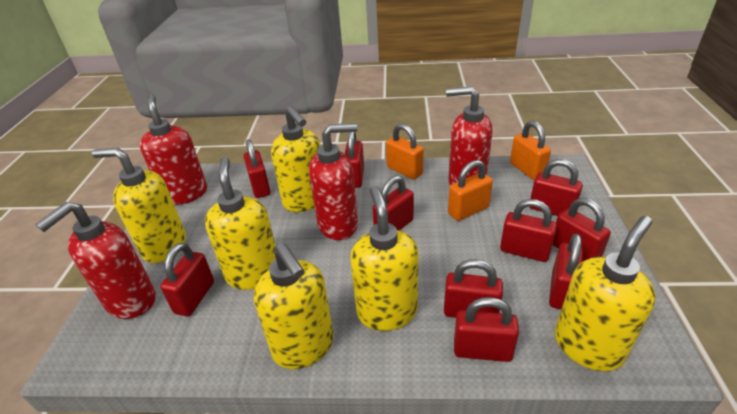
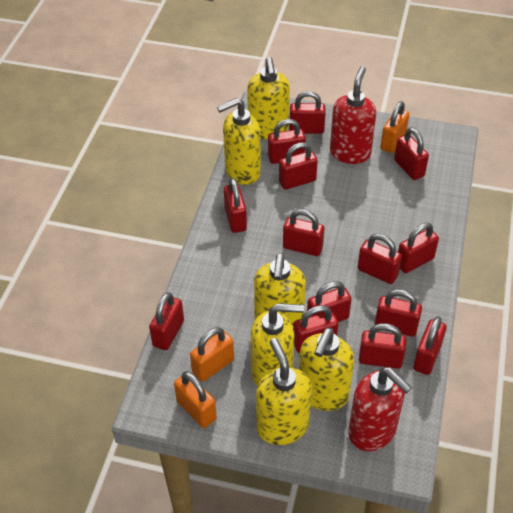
red padlock: [160,243,214,316] [243,139,271,198] [345,132,364,188] [373,175,414,231] [444,259,503,318] [454,297,519,362] [500,199,557,262] [529,159,583,216] [549,234,583,309] [553,198,611,261] = 10 -> [149,292,184,350] [224,178,247,233] [268,119,305,164] [279,142,318,190] [283,209,324,256] [290,91,326,134] [293,305,338,353] [307,281,351,322] [358,234,402,284] [359,323,406,369] [375,289,422,337] [394,127,429,180] [398,223,439,273] [413,316,447,375] = 14
red soap dispenser: [35,202,156,319] [140,94,207,205] [309,123,358,240] [446,86,493,185] = 4 -> [330,66,376,164] [348,367,412,451] = 2

